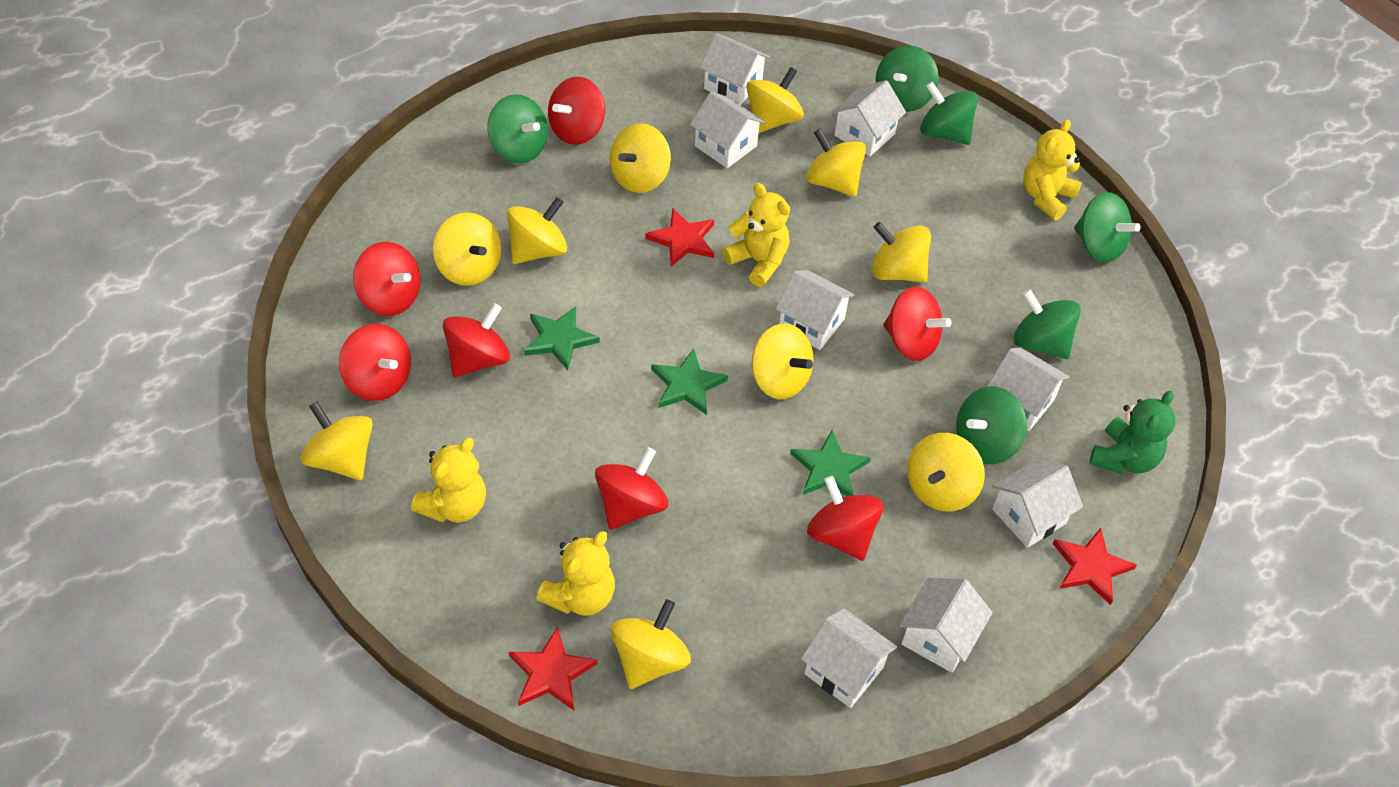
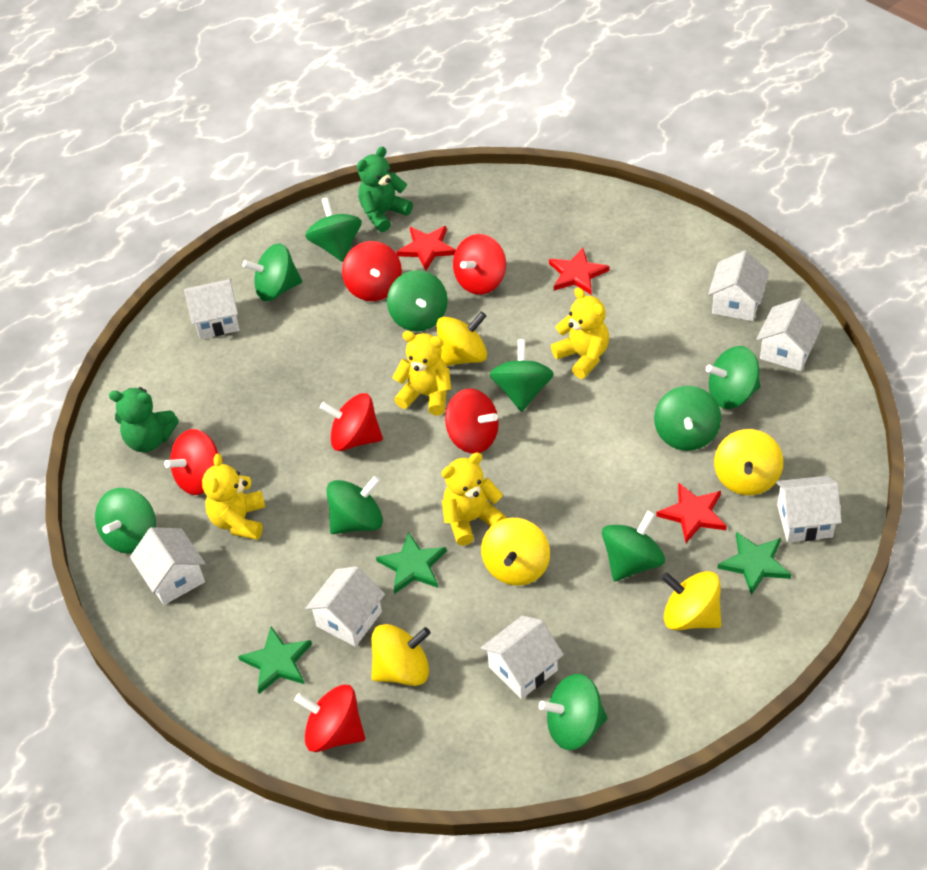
green spinning top: [487,94,548,163] [876,46,939,112] [920,82,978,145] [956,387,1027,464] [1014,289,1081,359] [1074,192,1141,263] = 6 -> [95,488,156,554] [243,243,302,301] [305,197,362,262] [326,476,383,534] [387,270,448,332] [490,339,554,412] [539,674,607,750] [602,510,665,581] [654,386,721,451] [706,346,760,409] = 10
green teddy bear: [1089,391,1176,474] = 1 -> [109,387,179,452] [357,146,413,232] = 2
red spinning top: [339,324,411,401] [353,242,420,316] [443,303,510,378] [548,77,605,145] [595,447,668,530] [807,476,884,561] [883,286,951,361] = 7 -> [164,429,223,495] [294,685,365,752] [320,393,383,451] [342,241,402,301] [445,388,499,454] [453,234,506,295] = 6
white house: [690,91,766,168] [700,33,770,105] [776,270,855,350] [801,609,897,708] [832,80,906,156] [899,577,993,673] [987,347,1069,431] [992,459,1083,548] = 8 -> [130,527,205,605] [184,279,239,339] [305,566,385,647] [481,616,564,699] [708,250,769,321] [756,298,824,371] [776,476,842,542] = 7
yellow spinning top: [301,402,373,480] [433,212,501,286] [507,197,567,264] [610,123,671,193] [611,599,691,689] [746,67,804,133] [752,323,813,399] [806,128,866,197] [872,222,931,282] [907,433,985,511] = 10 -> [371,624,431,686] [436,312,487,366] [481,518,550,586] [661,571,722,630] [714,429,783,495] = 5

